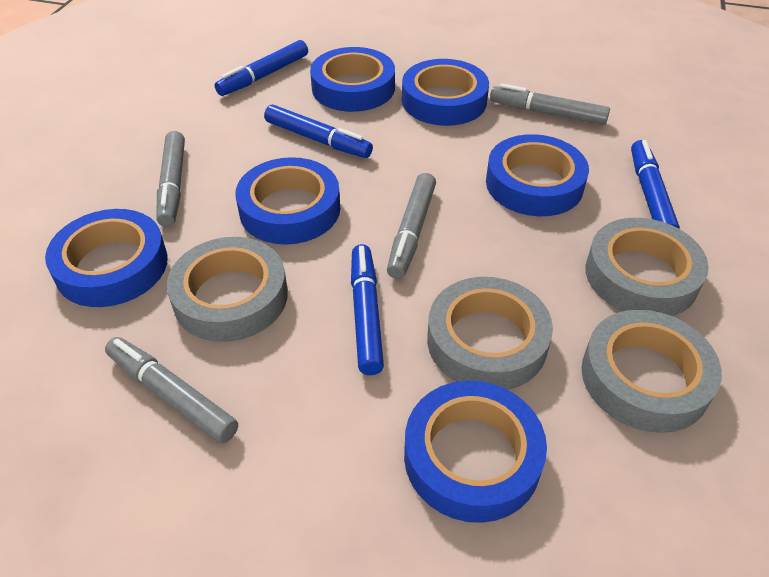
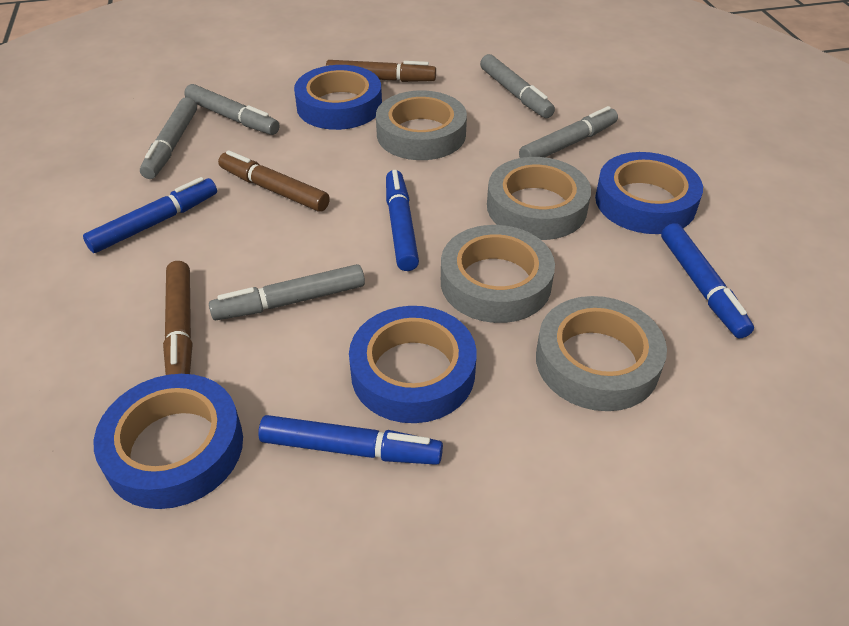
blue tape: [45,209,168,307] [235,157,340,245] [310,47,395,112] [402,59,489,126] [404,381,547,523] [486,134,589,216] = 6 -> [94,374,243,509] [294,65,382,130] [349,306,476,423] [595,152,703,234] = 4
brown marker: none = 0 -> [163,261,192,375] [218,150,330,212] [326,60,436,82] = 3
grey marker: [105,337,238,443] [156,131,185,227] [387,173,436,279] [490,83,610,125] = 4 -> [140,97,197,179] [184,84,279,135] [209,264,365,320] [480,54,555,118] [519,106,618,158] = 5

